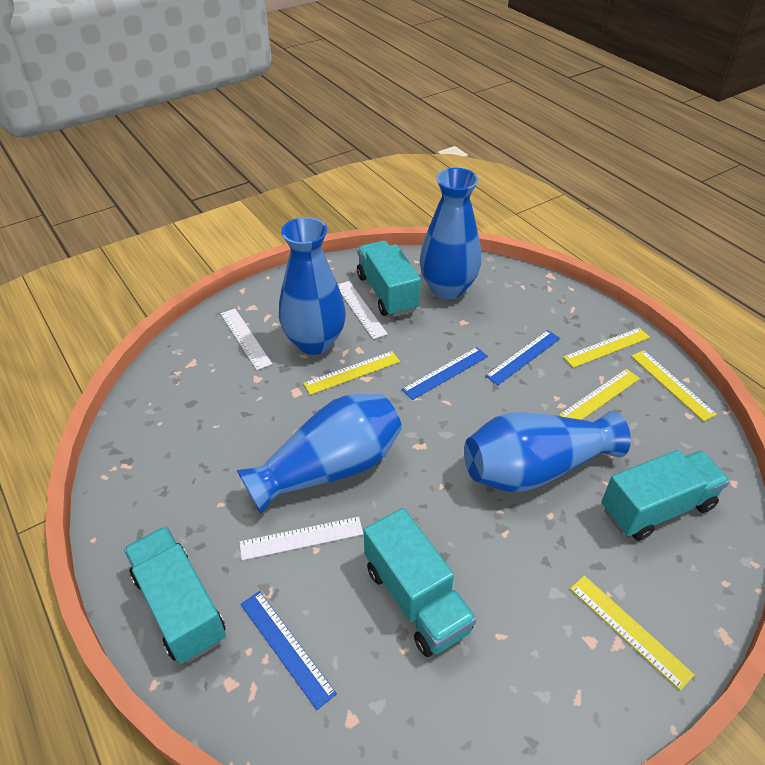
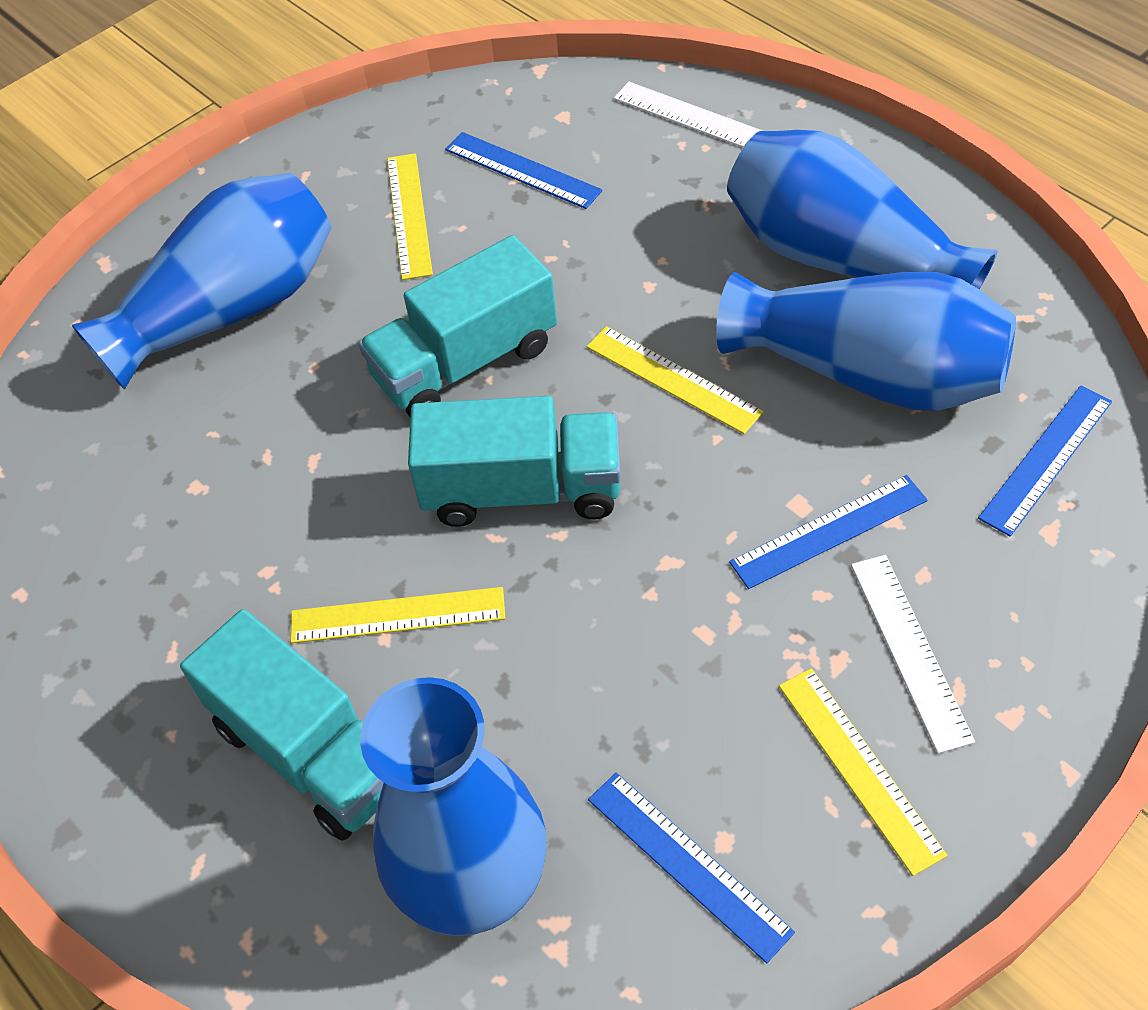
blue ruler: [240,591,337,710] [401,347,488,400] [485,330,561,385] = 3 -> [445,132,603,209] [588,772,795,963] [729,475,927,589] [978,386,1112,536] = 4
turquoise truck: [124,526,226,664] [357,241,421,317] [364,508,477,657] [602,450,730,541] = 4 -> [180,609,384,841] [358,235,557,417] [408,396,621,527] = 3
white ruler: [221,308,272,370] [239,517,363,560] [338,281,388,339] = 3 -> [614,82,763,147] [851,555,975,753] = 2
yellow ruler: [303,351,400,395] [559,369,640,420] [563,328,650,368] [570,575,695,691] [631,350,717,421] = 5 -> [291,587,505,643] [387,153,433,280] [587,326,764,434] [779,668,947,876] = 4

